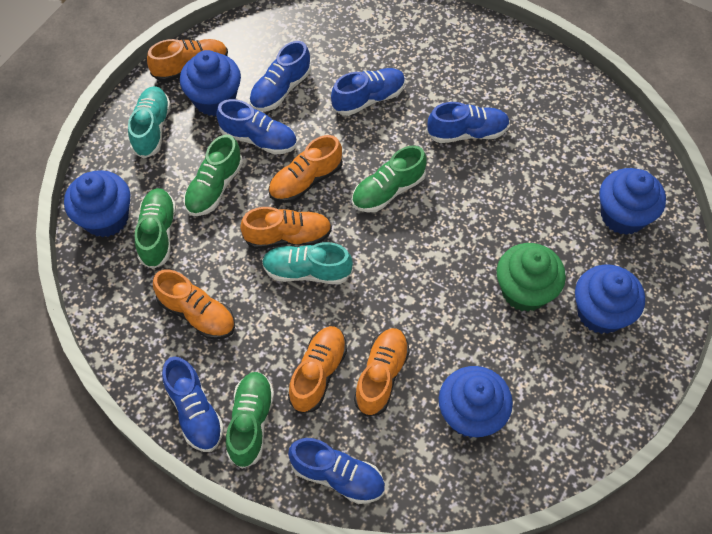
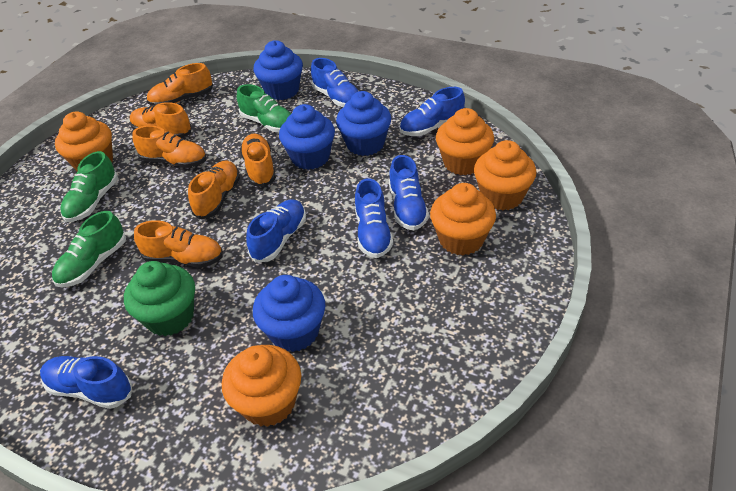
blue cupcake: [64,170,131,237] [180,50,241,116] [439,366,513,438] [575,265,645,334] [599,168,666,235] = 5 -> [253,40,303,100] [253,275,326,352] [279,104,335,170] [336,91,391,156] = 4
green shoe: [135,188,176,269] [184,135,243,216] [226,372,274,469] [352,145,426,212] = 4 -> [52,211,126,287] [60,151,118,222] [237,84,291,132] = 3
orange cupcake: none = 0 -> [55,111,113,172] [222,345,301,427] [430,183,496,255] [436,108,494,176] [474,140,536,210] = 5
turquoise shoe: [128,86,171,158] [262,242,353,284] = 2 -> none = 0

